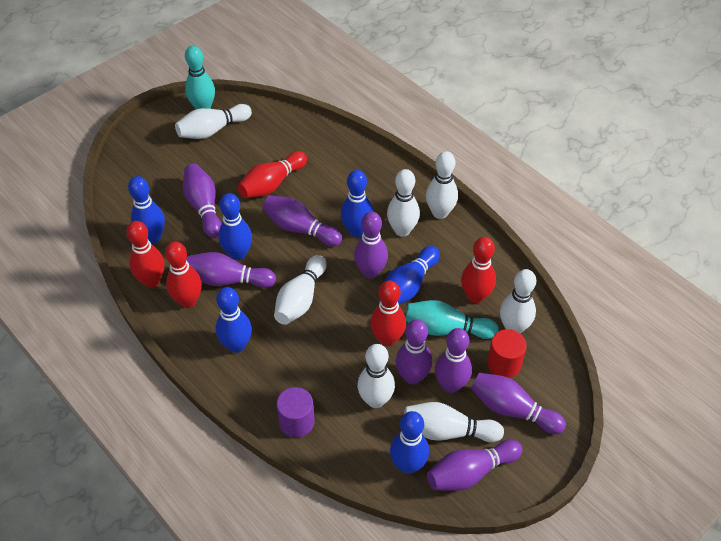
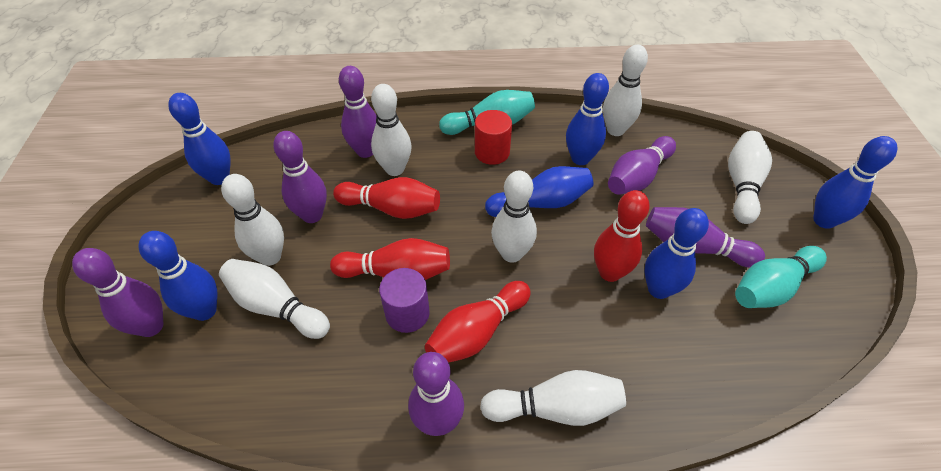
purple bowling pin: [183,164,222,238] [186,252,276,288] [262,195,342,246] [354,212,388,279] [396,319,432,385] [427,440,522,491] [435,328,472,393] [471,373,566,434] = 8 -> [72,248,163,337] [273,131,327,223] [339,66,377,158] [408,352,464,436] [608,136,676,195] [646,207,765,267] = 6
red bowling pin: [127,221,165,288] [165,241,202,308] [238,151,307,198] [370,280,406,346] [461,237,496,303] = 5 -> [330,238,450,280] [333,177,440,219] [425,281,531,363] [594,190,650,282] = 4

